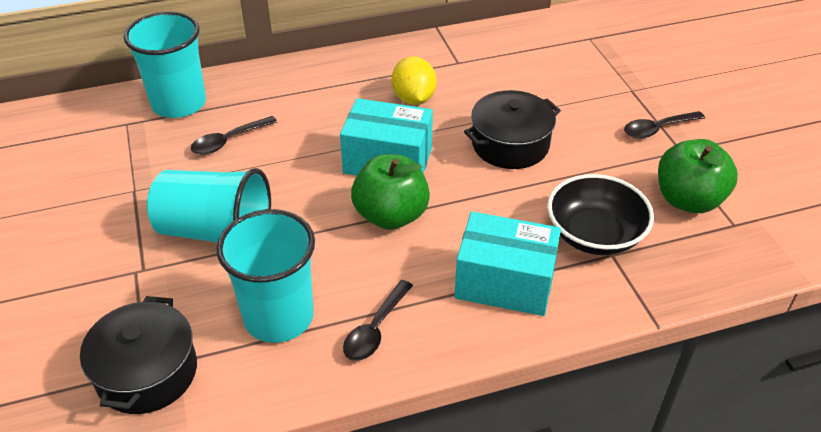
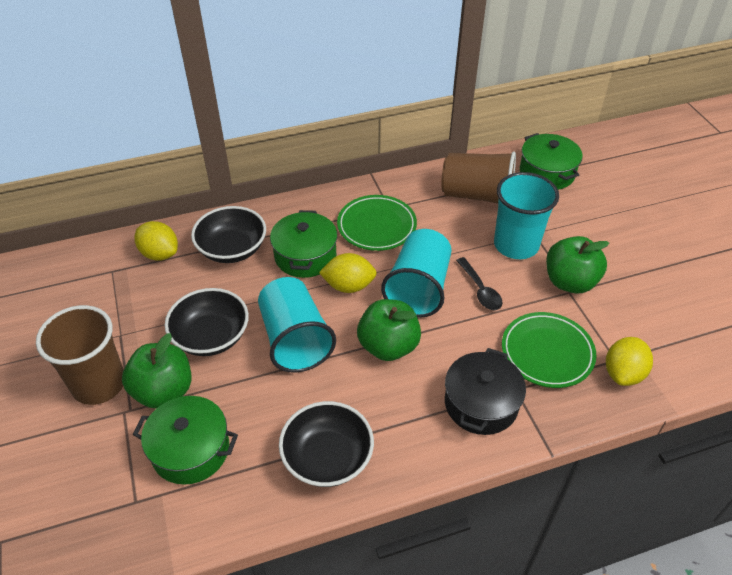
black bowl: [547,174,654,255] = 1 -> [165,288,249,356] [191,206,266,263] [279,401,374,487] = 3
black pot: [80,296,197,414] [464,90,561,169] = 2 -> [445,348,526,435] = 1
black spoon: [191,116,277,154] [343,280,413,361] [624,111,705,138] = 3 -> [456,257,503,310] = 1
brown cup: none = 0 -> [36,305,124,405] [442,152,516,204] = 2
green apple: [351,154,430,230] [658,139,738,213] = 2 -> [122,333,192,408] [357,299,421,361] [546,236,609,293] = 3
green plate: none = 0 -> [337,195,417,251] [502,312,596,388] = 2
green pot: none = 0 -> [133,396,238,485] [270,210,337,278] [520,133,583,190] = 3
turquoise box: [340,98,433,176] [455,212,561,316] = 2 -> none = 0
yellow lemon: [391,57,436,105] = 1 -> [134,221,178,260] [319,253,377,293] [606,337,653,386] = 3

